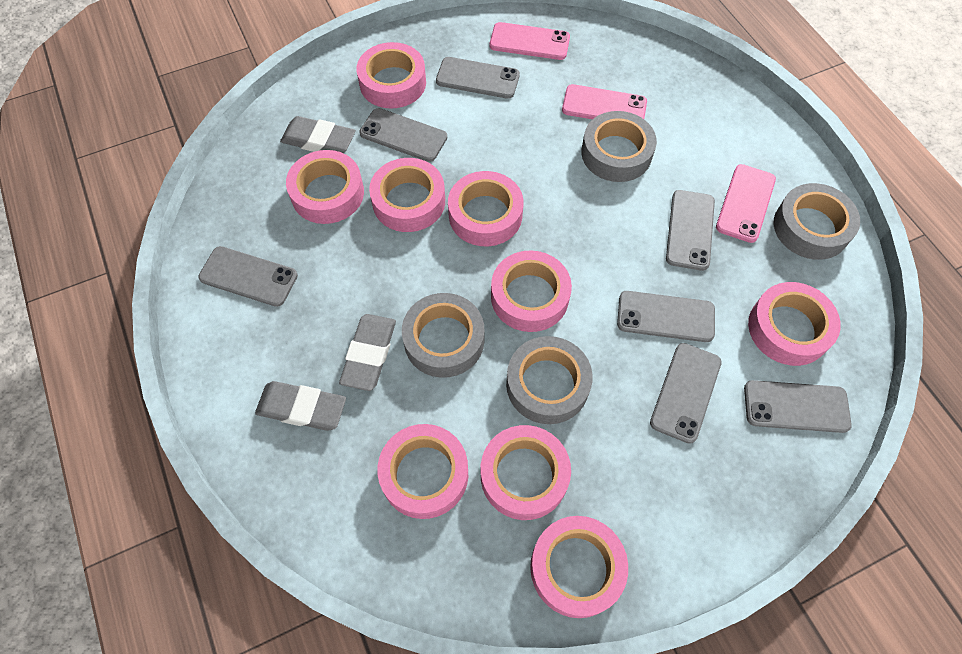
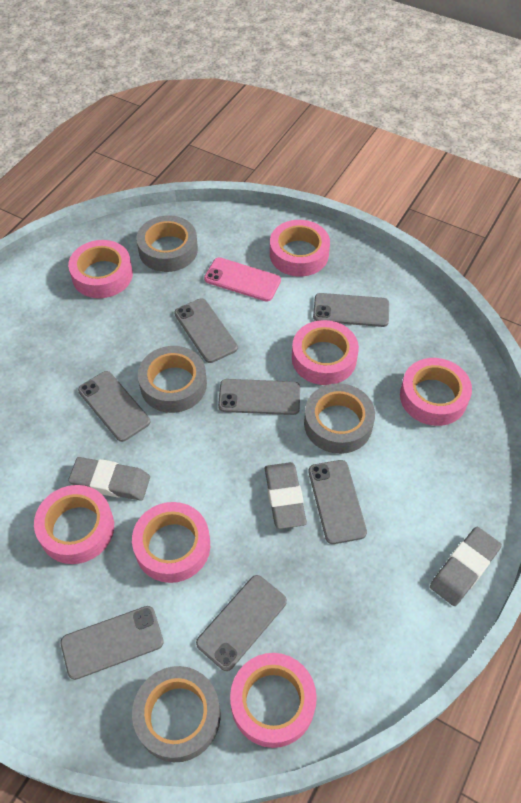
pink phone: [490,22,570,60] [562,84,647,119] [716,164,776,243] = 3 -> [204,257,281,301] = 1
pink tape: [286,150,364,224] [357,42,426,109] [369,158,445,232] [377,424,468,519] [448,171,523,246] [481,425,571,520] [491,250,572,332] [530,516,628,618] [748,282,841,366] = 9 -> [34,485,114,564] [68,240,133,298] [132,502,210,583] [230,653,317,748] [270,220,330,276] [292,320,359,385] [400,358,472,426] = 7

